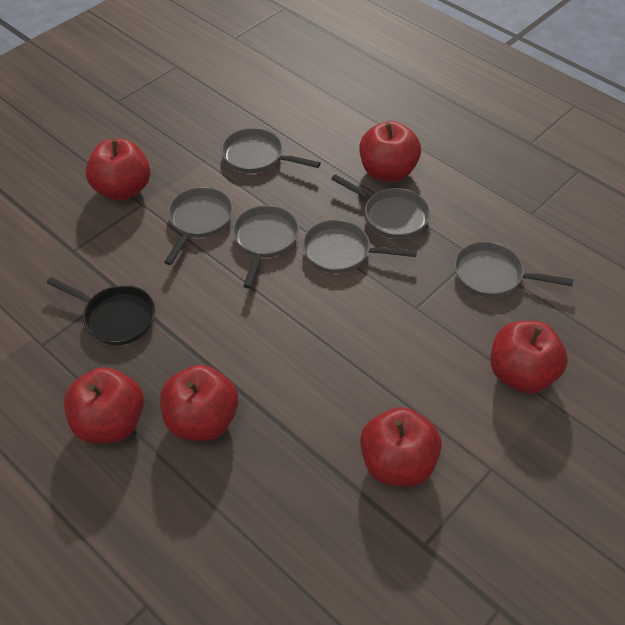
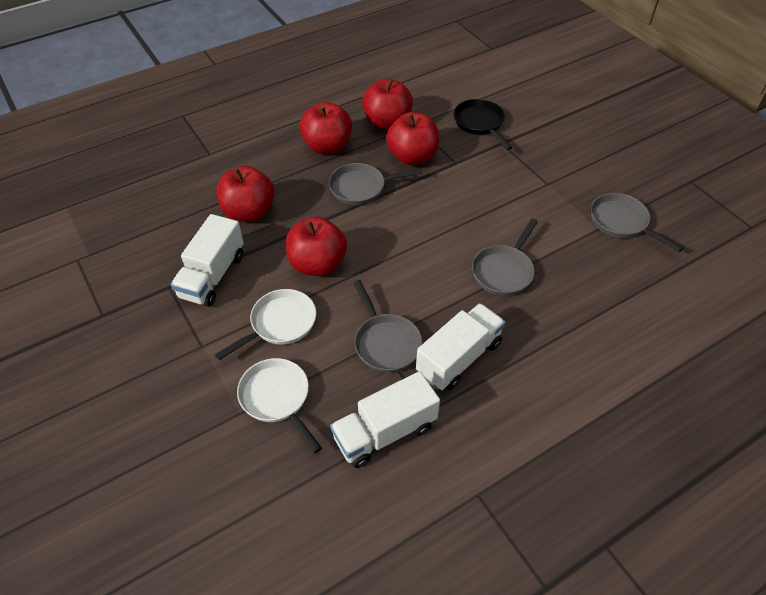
grey pan: [164,187,233,265] [221,128,321,174] [232,205,299,289] [302,220,417,274] [331,174,430,239] [454,242,574,297] = 6 -> [329,163,423,205] [353,280,422,373] [472,219,538,296] [591,193,684,252] = 4
red apple: [64,367,144,444] [86,139,150,201] [160,365,238,441] [359,121,421,182] [360,407,442,487] [490,321,568,393] = 6 -> [216,166,275,222] [286,217,347,276] [299,102,352,154] [362,78,413,130] [386,112,439,165] = 5
white pan: none = 0 -> [215,289,316,360] [237,358,322,453] = 2
white truck: none = 0 -> [171,214,244,307] [330,371,440,468] [416,303,505,390] = 3

